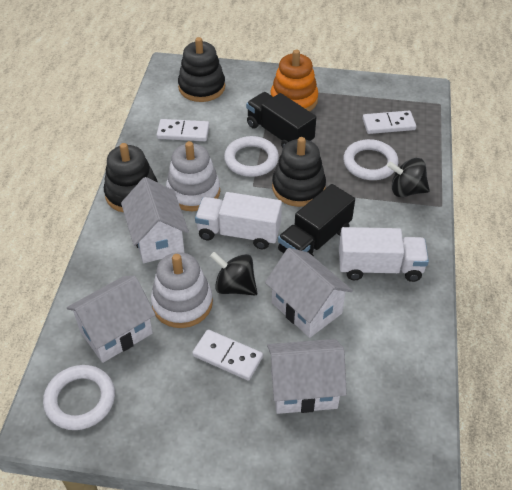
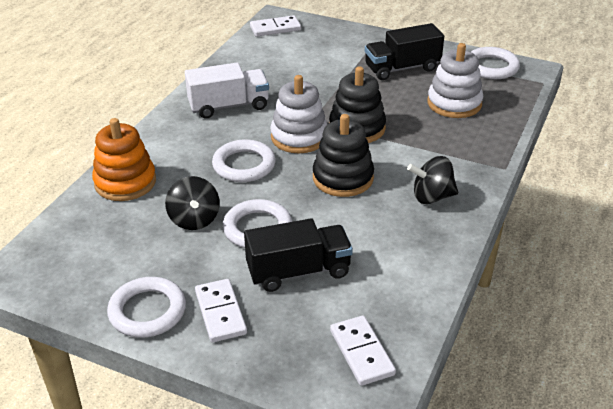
black stacking toy: [104,143,158,212] [178,37,225,102] [272,137,326,207] = 3 -> [313,114,374,197] [329,66,386,143] = 2
white house: [67,276,155,363] [121,177,189,263] [265,248,353,338] [267,339,347,414] = 4 -> none = 0
white ring: [43,365,115,430] [224,136,279,177] [343,139,398,180] = 3 -> [107,277,186,338] [212,139,276,182] [223,199,292,248] [471,47,520,79] = 4
white truck: [195,192,282,249] [339,227,429,282] = 2 -> [185,63,269,118] = 1

